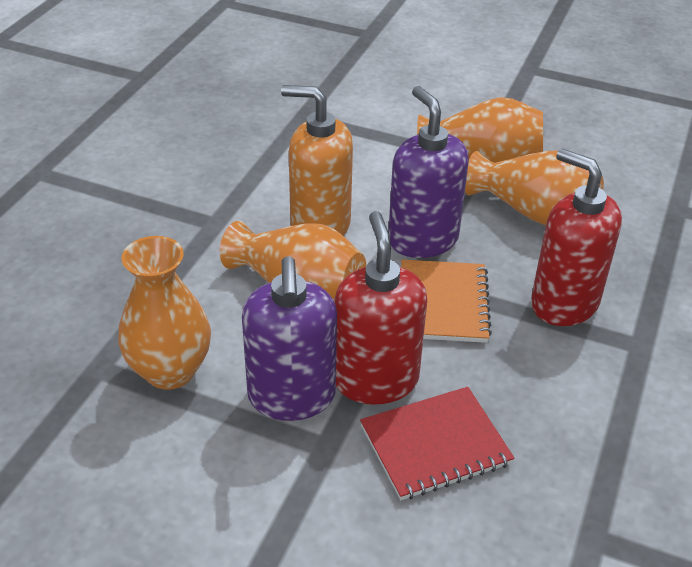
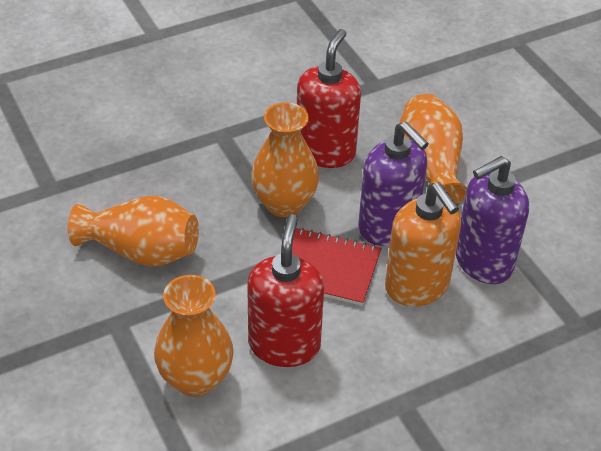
orange notebook: [401,259,492,343] = 1 -> none = 0

